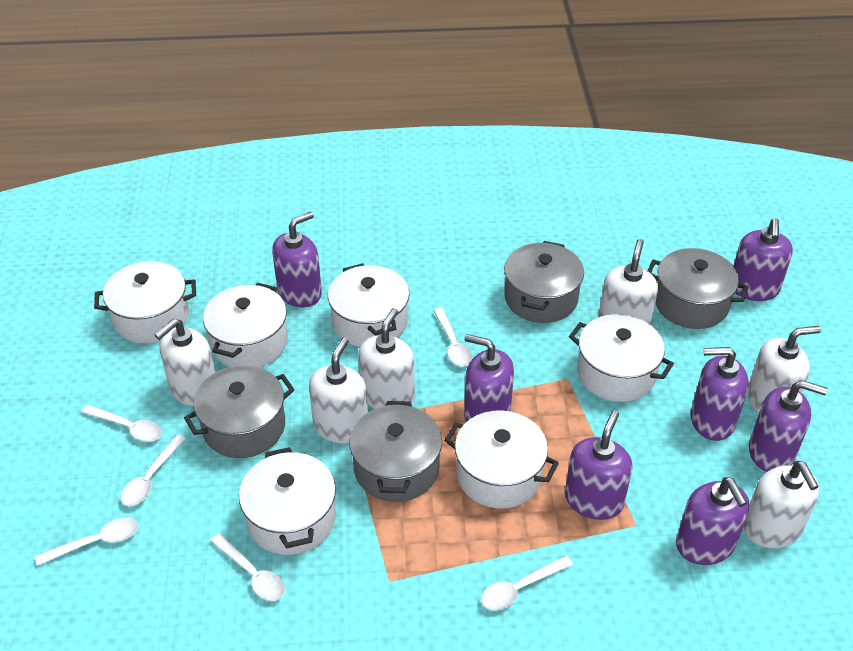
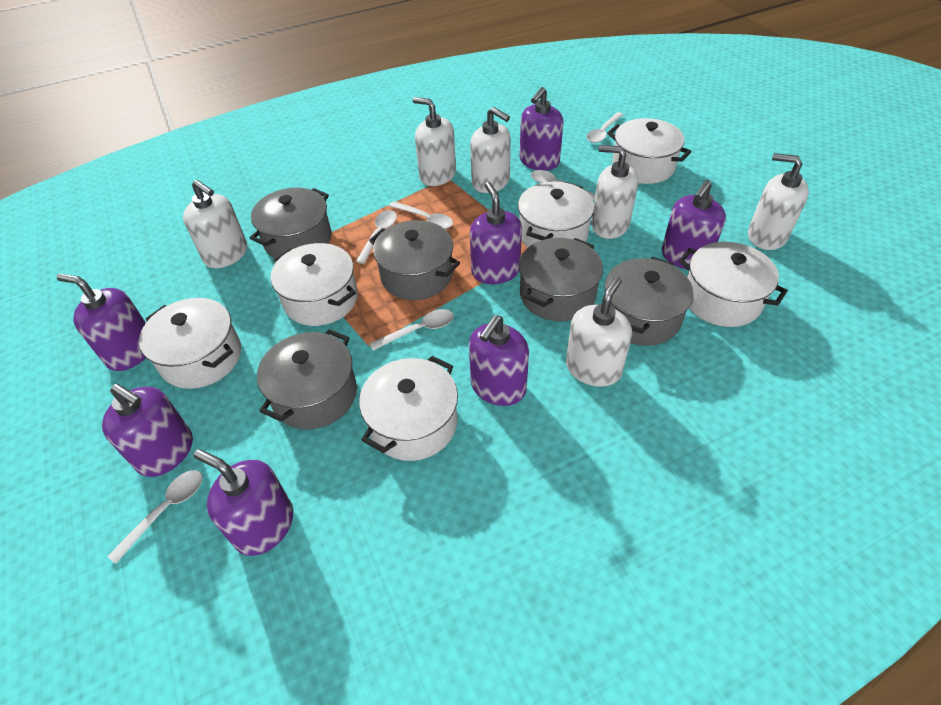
grey pot: [184,365,295,458] [349,401,442,502] [504,241,584,323] [648,248,749,329] = 4 -> [250,188,331,258] [257,329,357,430] [369,220,460,300] [519,238,603,321] [604,257,693,346] = 5

